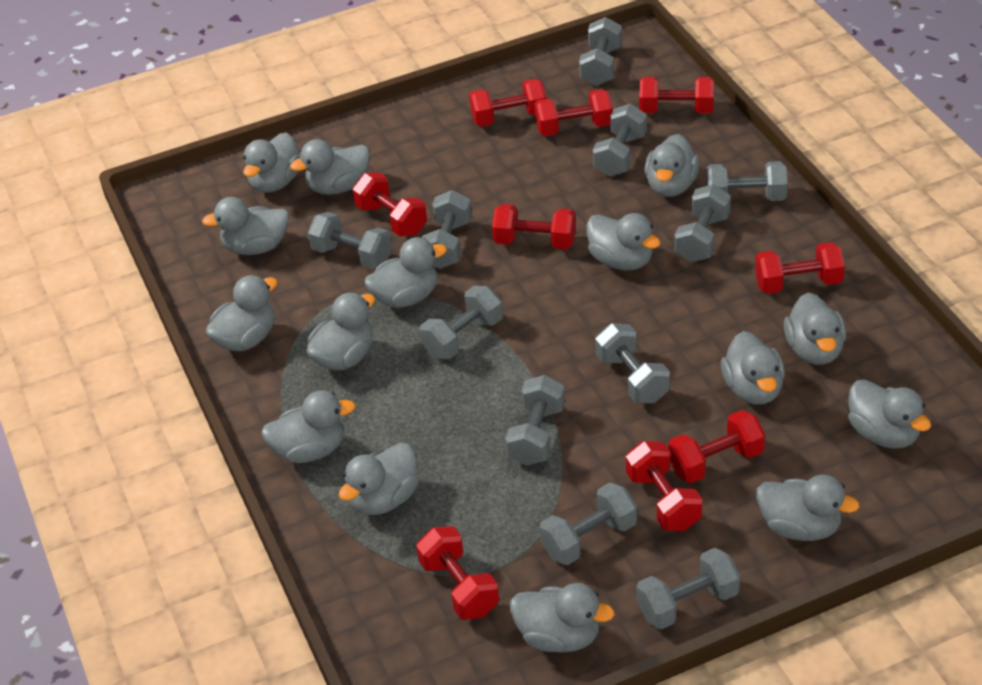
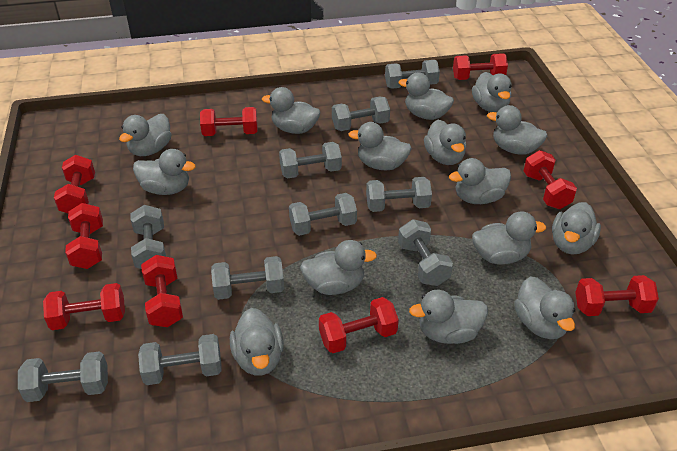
grey dumbbell: [308,212,393,269] [420,286,503,359] [422,190,472,269] [505,375,565,466] [539,482,637,565] [579,17,622,86] [593,104,647,176] [595,323,670,403] [636,548,740,629] [674,184,731,262] [706,161,788,201] = 11 -> [18,351,108,402] [130,205,166,269] [138,334,221,385] [211,256,284,300] [279,142,342,179] [289,193,357,236] [332,97,390,131] [366,177,432,212] [385,60,440,89] [398,219,453,286] = 10

